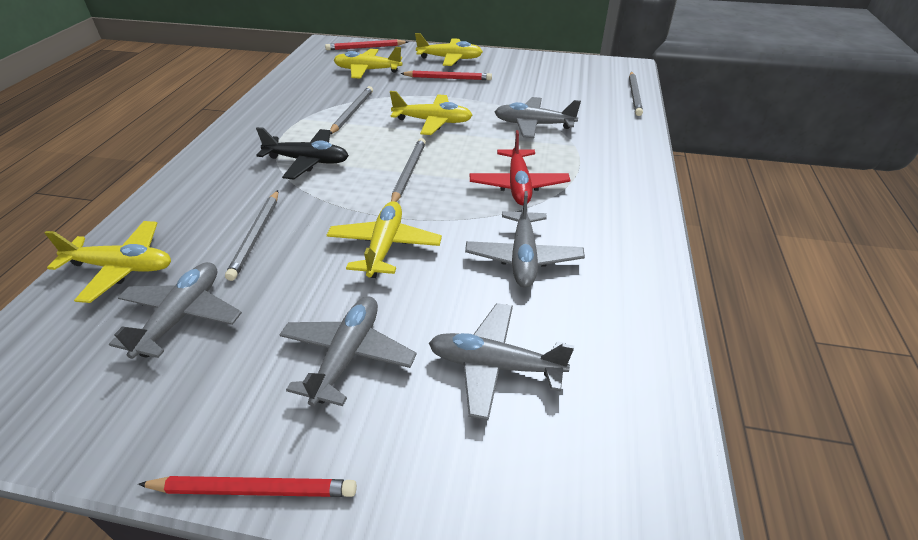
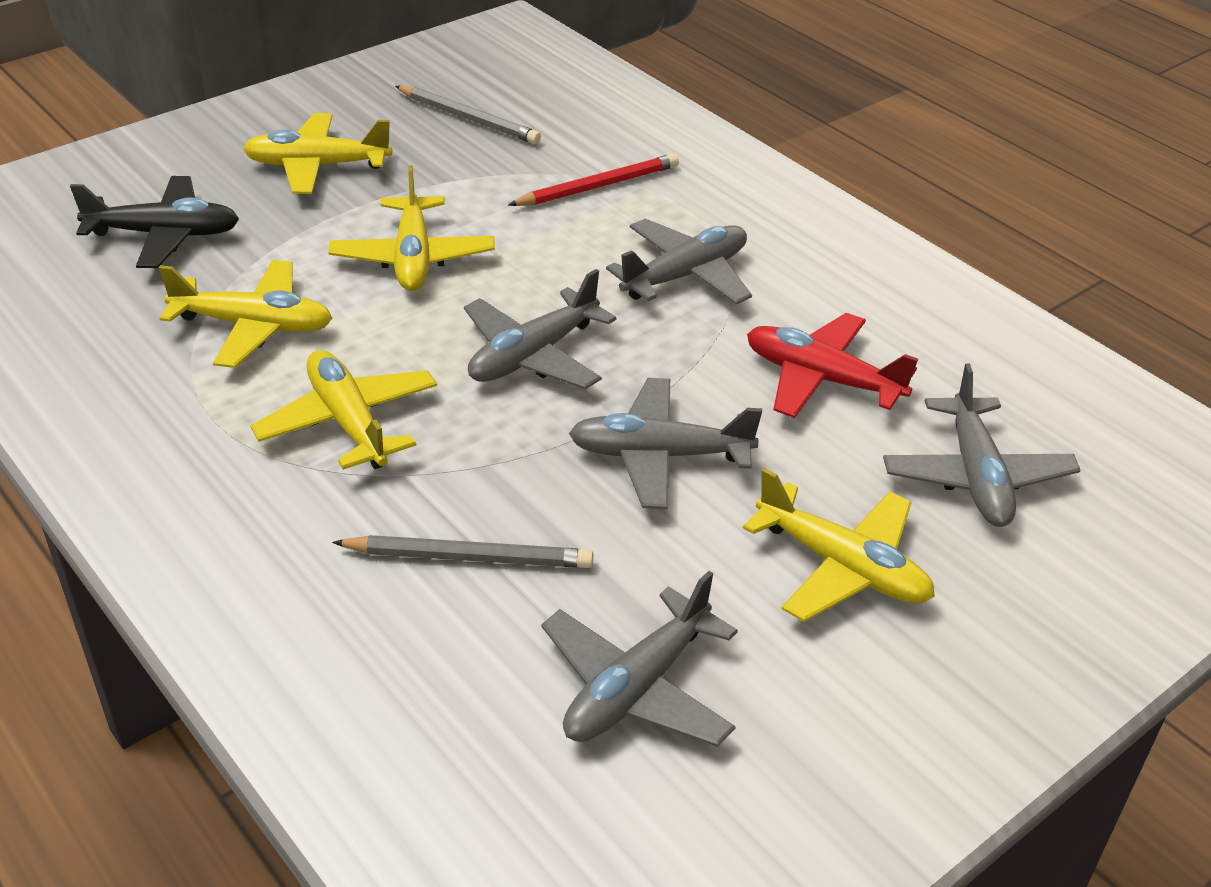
grey pencil: [225,190,278,281] [330,86,373,134] [391,138,426,202] [629,72,643,116] = 4 -> [332,535,594,568] [395,85,541,144] = 2
red pencil: [138,476,357,497] [325,40,408,50] [400,71,492,80] = 3 -> [508,154,679,206] = 1

